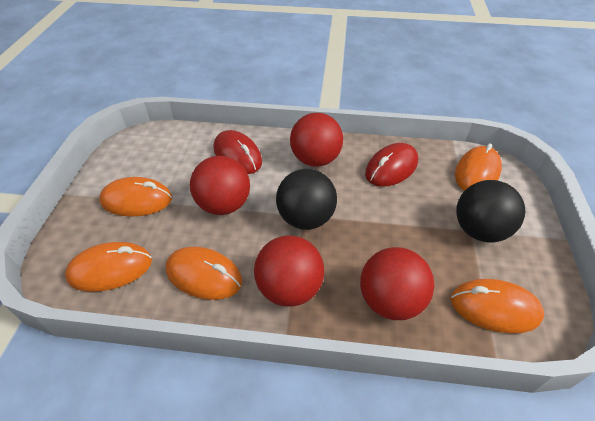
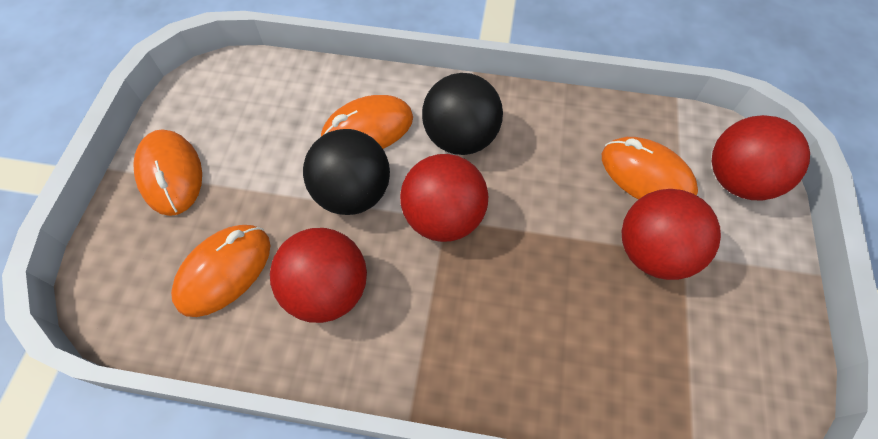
orange mouse: [65,242,152,292] [99,177,172,217] [166,247,243,300] [451,279,544,333] [455,143,502,191] = 5 -> [133,129,202,216] [171,225,270,317] [321,95,413,149] [602,137,698,200] = 4
red mouse: [214,130,262,174] [365,143,418,187] = 2 -> none = 0

